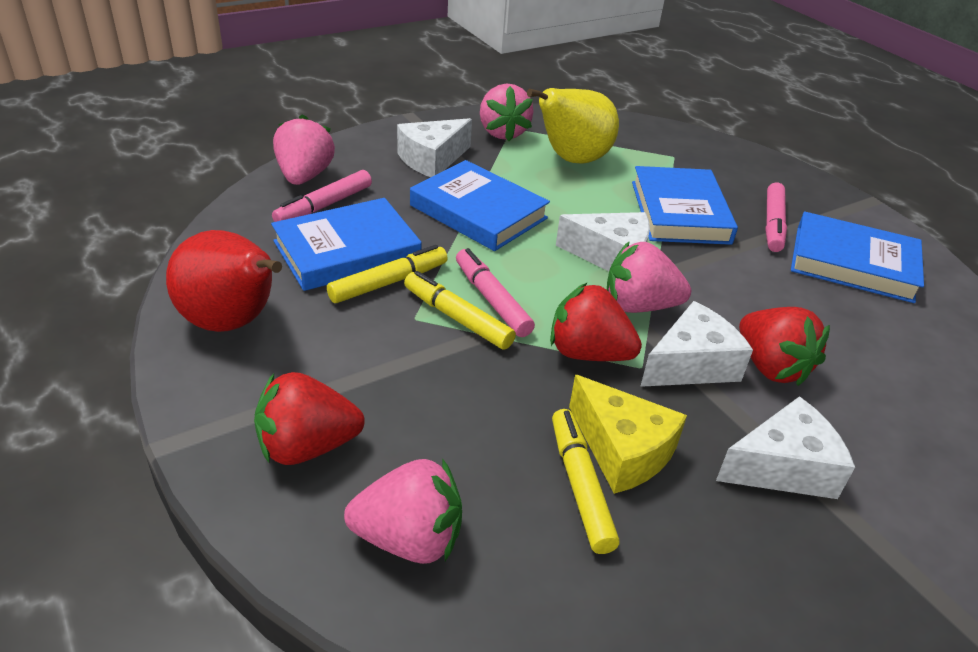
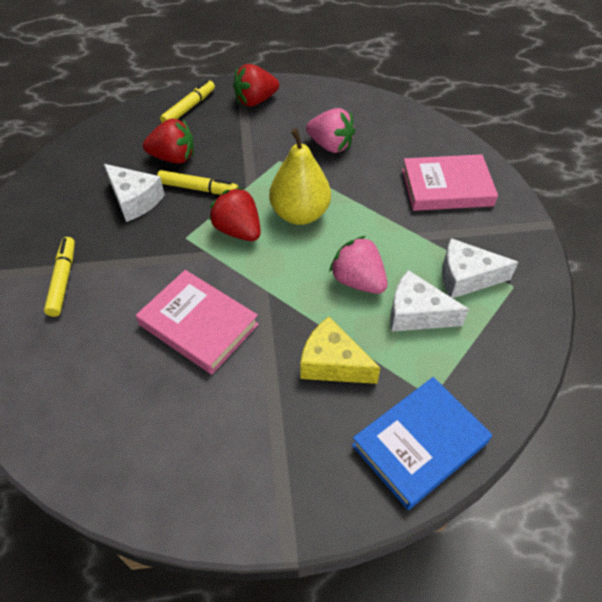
blue book: [271,198,422,291] [410,160,550,251] [632,166,738,245] [791,211,924,303] = 4 -> [352,377,492,510] = 1
pink book: none = 0 -> [136,270,259,374] [402,154,498,211] = 2
pink marker: [272,170,372,222] [456,248,535,337] [765,183,787,252] = 3 -> none = 0
pink strawberry: [273,114,335,185] [344,459,462,564] [480,83,534,141] [607,241,691,313] = 4 -> [306,108,355,153] [329,236,388,294] = 2
red pear: [166,230,282,332] = 1 -> none = 0
white cheese: [397,118,472,177] [556,212,650,271] [640,301,753,387] [716,396,855,499] = 4 -> [104,164,165,222] [390,270,469,332] [442,238,518,298] = 3

